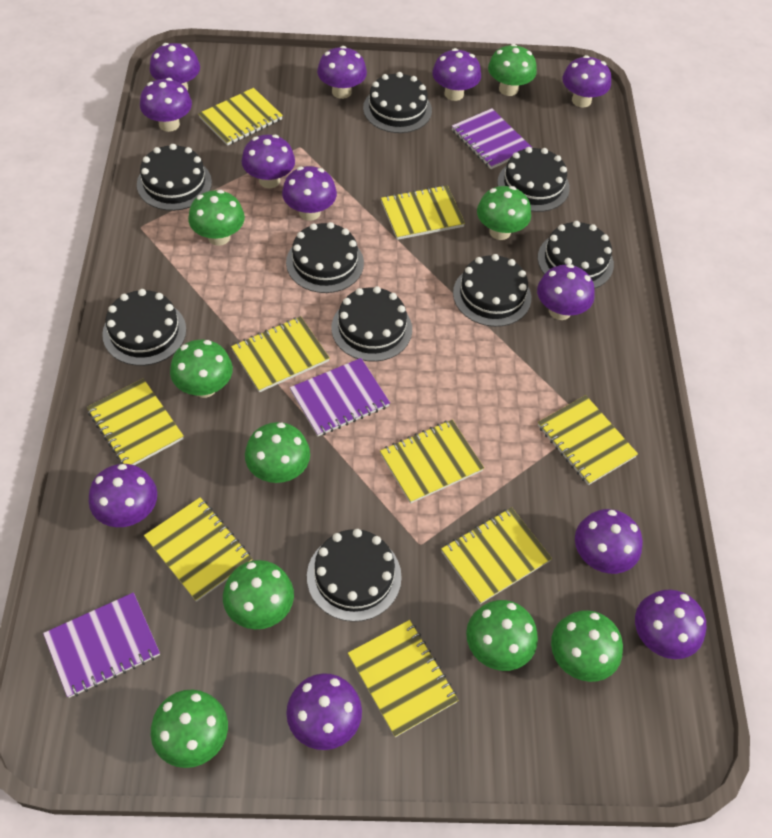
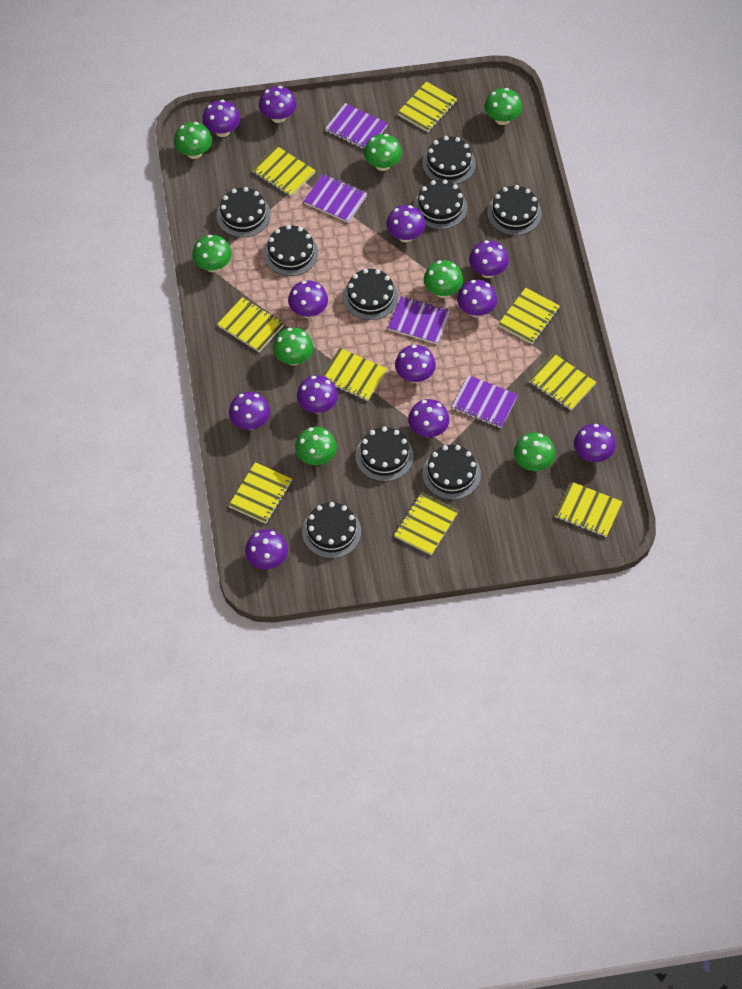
green mushroom: [151,690,228,768] [170,340,233,398] [188,190,245,246] [223,560,294,629] [245,422,310,483] [466,600,538,671] [477,186,531,240] [488,44,537,96] [551,610,623,682] = 9 -> [174,122,212,159] [192,235,232,272] [273,327,314,366] [295,427,337,465] [364,134,402,171] [424,260,463,298] [485,88,522,125] [514,432,556,471] = 8
purple notebook: [43,592,160,698] [290,358,390,436] [452,108,532,169] = 3 -> [304,174,367,223] [325,103,388,150] [388,296,451,345] [452,375,518,428] = 4

